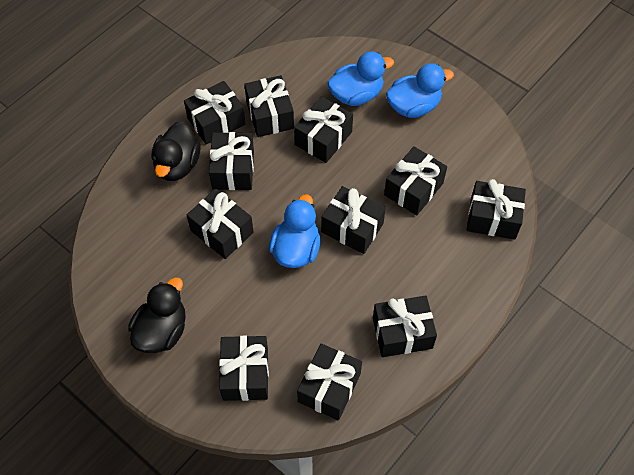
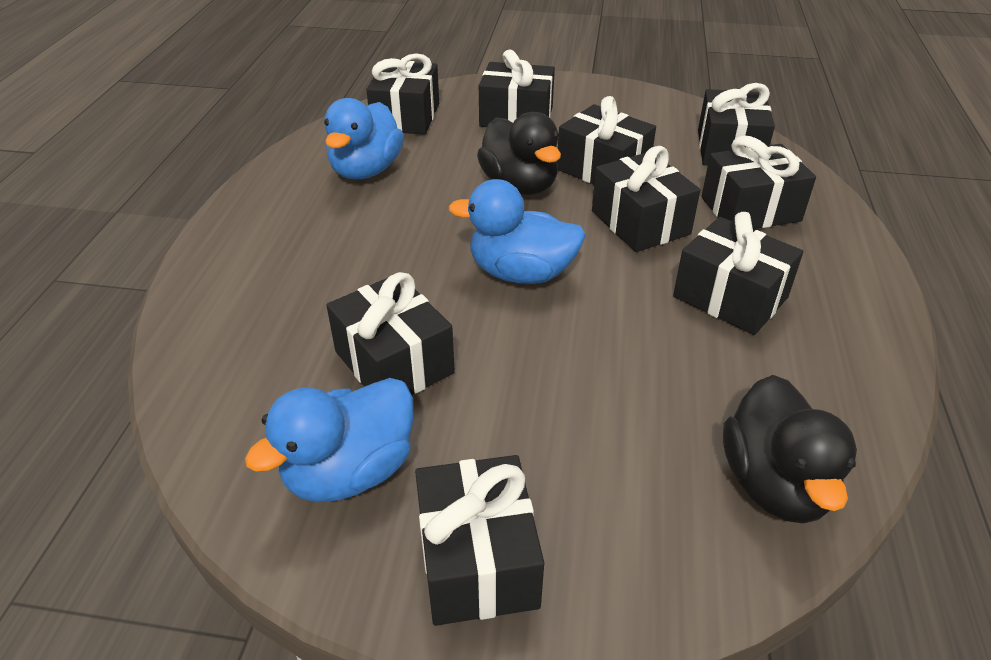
black gift: [184,81,246,144] [187,189,254,259] [209,132,254,190] [219,336,269,401] [244,75,294,137] [294,96,353,163] [297,344,362,421] [321,186,386,254] [373,296,437,357] [384,146,447,216] [467,179,526,240] = 11 -> [326,272,455,395] [366,53,439,135] [415,455,544,626] [479,50,555,127] [557,96,656,184] [592,146,700,252] [673,212,803,335] [698,83,775,165] [701,135,816,229] = 9

